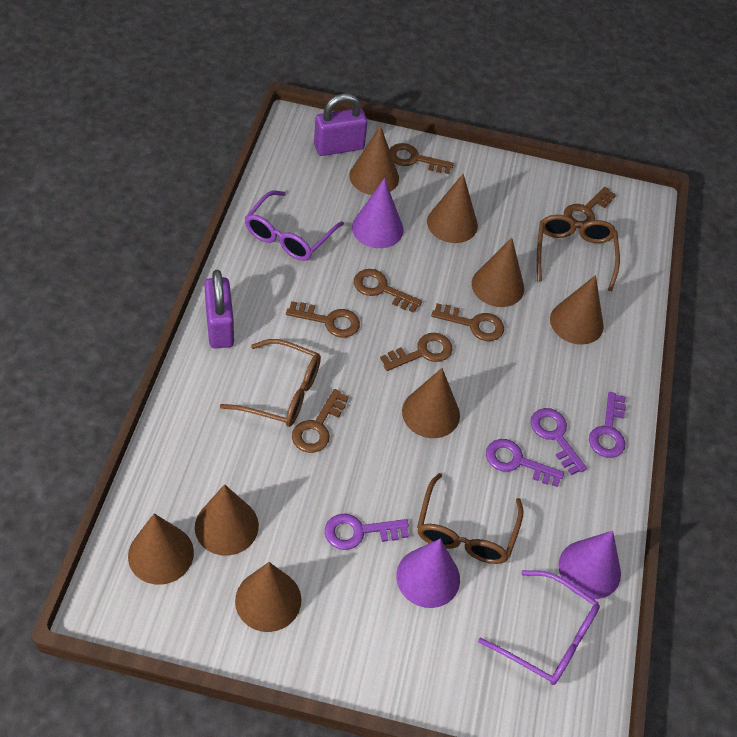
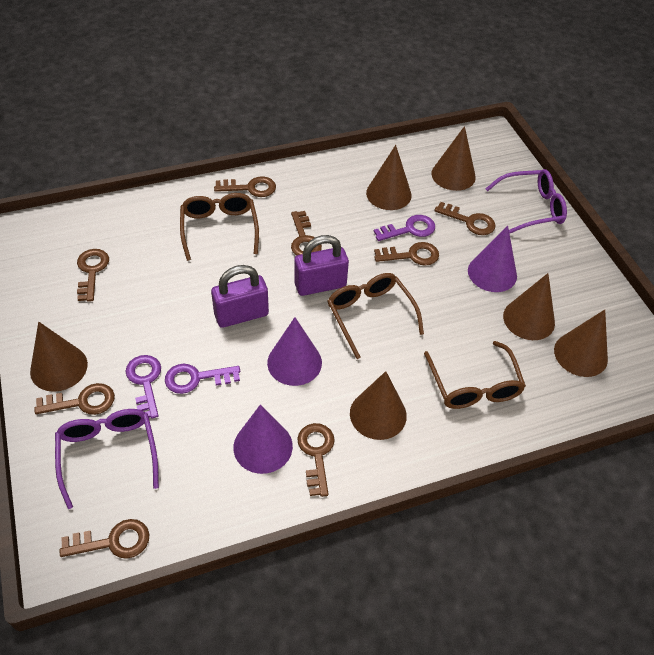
brown cone: [128,513,194,585] [195,484,259,556] [235,562,301,632] [349,126,399,195] [402,368,460,438] [427,174,478,243] [472,238,524,307] [550,275,604,345] = 8 -> [30,322,88,392] [350,371,407,440] [366,145,412,210] [431,126,476,191] [503,273,555,340] [554,310,608,377] = 6
brown key: [286,301,360,338] [292,389,349,453] [354,269,422,313] [380,333,452,371] [390,143,454,174] [431,303,504,341] [564,187,616,228] = 7 -> [34,383,115,415] [60,519,149,559] [77,249,109,302] [214,176,276,197] [291,211,322,256] [297,423,335,497] [374,242,439,265] [434,202,496,235] = 8
purple key: [325,513,409,550] [486,439,564,487] [531,408,587,475] [589,392,626,458] = 4 -> [125,355,161,419] [165,364,240,394] [374,215,435,241] = 3

